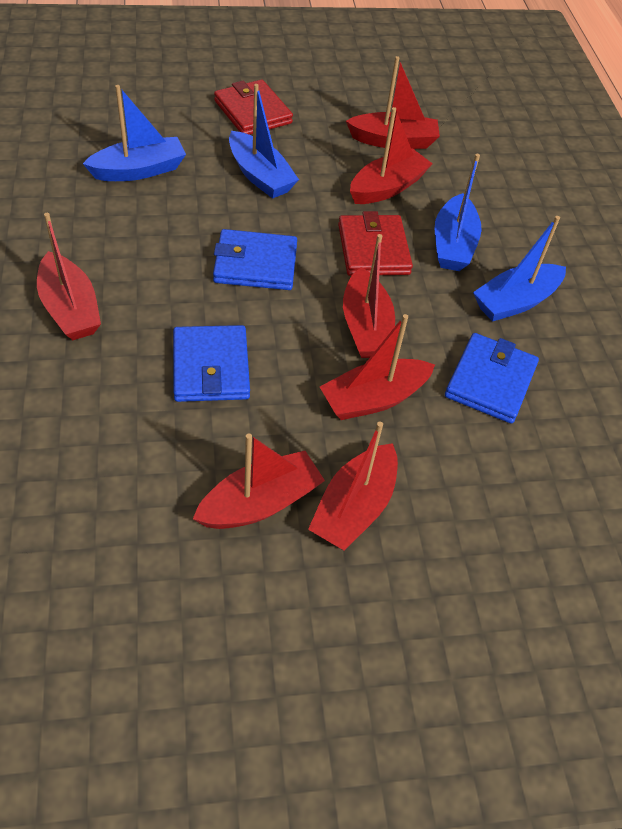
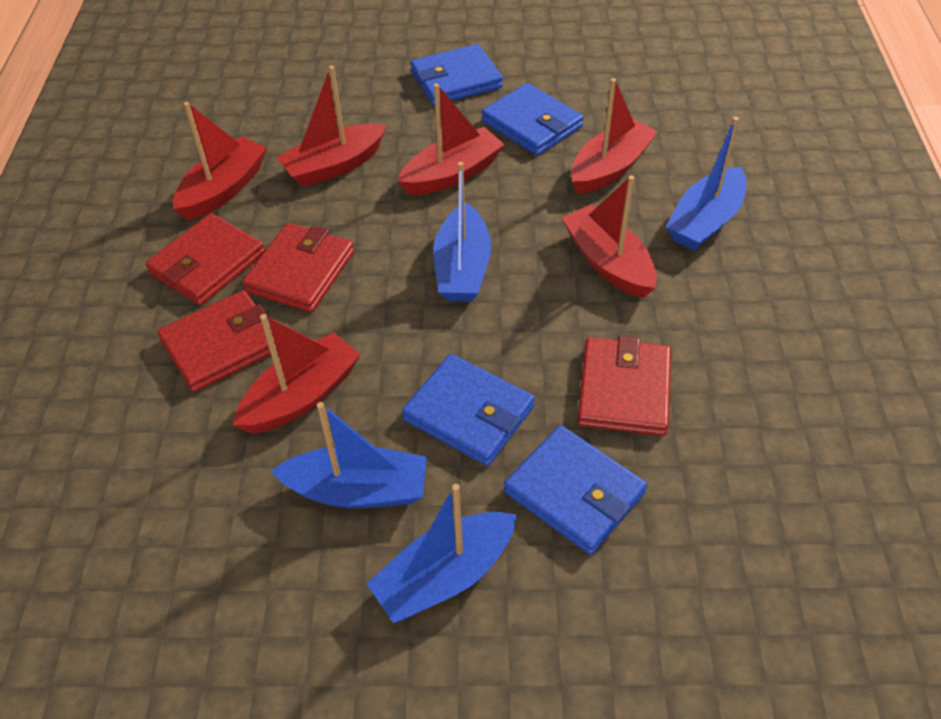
blue wallet: [173,325,250,402] [213,229,297,290] [445,333,539,424] = 3 -> [402,354,535,466] [410,44,503,105] [481,83,584,156] [504,425,647,555] = 4
red boat: [37,213,101,340] [193,433,325,529] [308,422,398,551] [320,314,435,420] [343,234,395,358] [346,56,440,149] [350,107,433,204] = 7 -> [173,102,267,220] [233,314,361,434] [276,66,386,187] [398,83,505,195] [562,175,657,298] [571,78,658,194] = 6
red wallet: [214,79,293,135] [338,211,413,276] = 2 -> [145,213,265,305] [157,290,277,392] [242,223,354,312] [577,336,671,436] = 4

